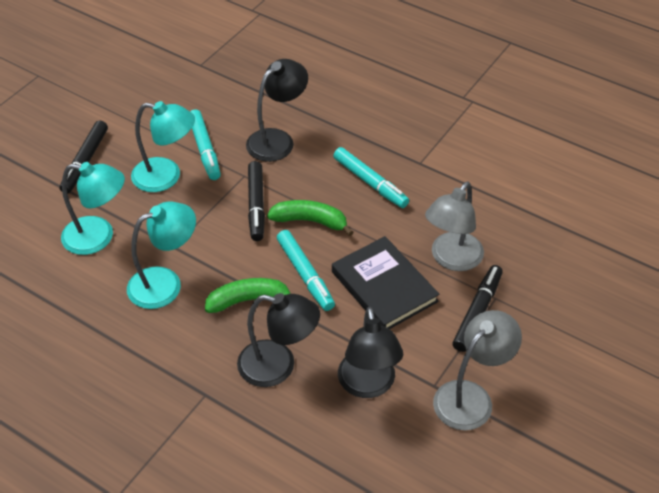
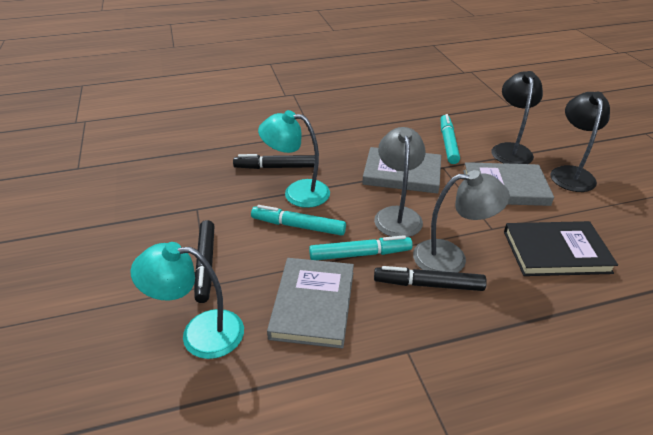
black lamp: [237,293,320,387] [246,59,308,162] [338,307,403,398] = 3 -> [491,71,543,164] [550,92,610,192] = 2
green banana: [205,278,291,313] [267,200,353,236] = 2 -> none = 0
grey book: none = 0 -> [267,258,354,349] [362,147,441,194] [463,162,554,206] = 3
turquoise lamp: [61,162,125,255] [127,202,196,309] [131,101,195,192] = 3 -> [131,242,244,359] [258,110,330,208] = 2

